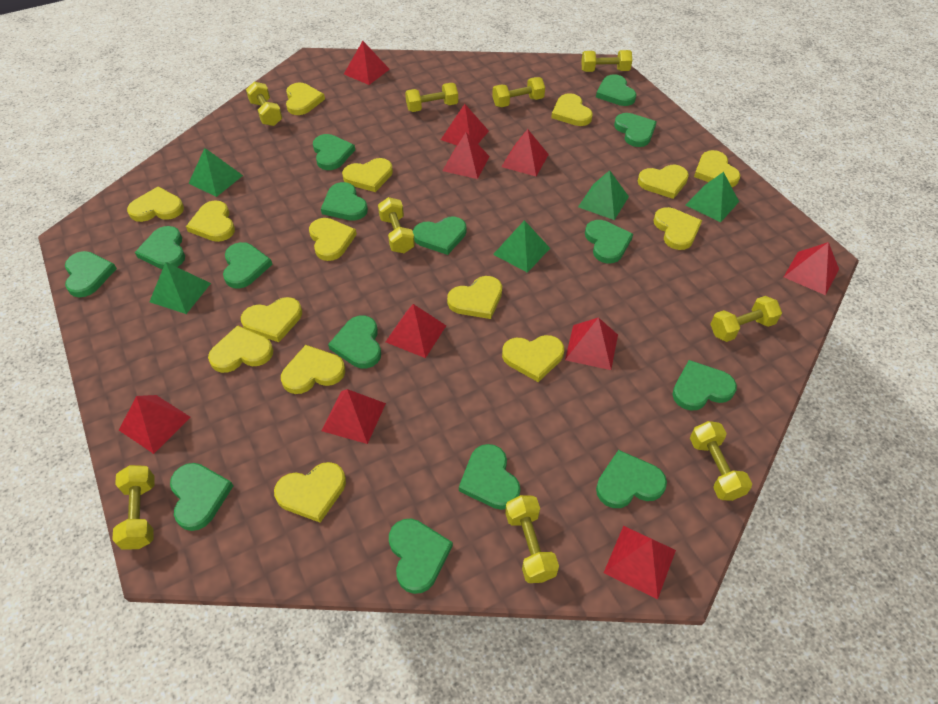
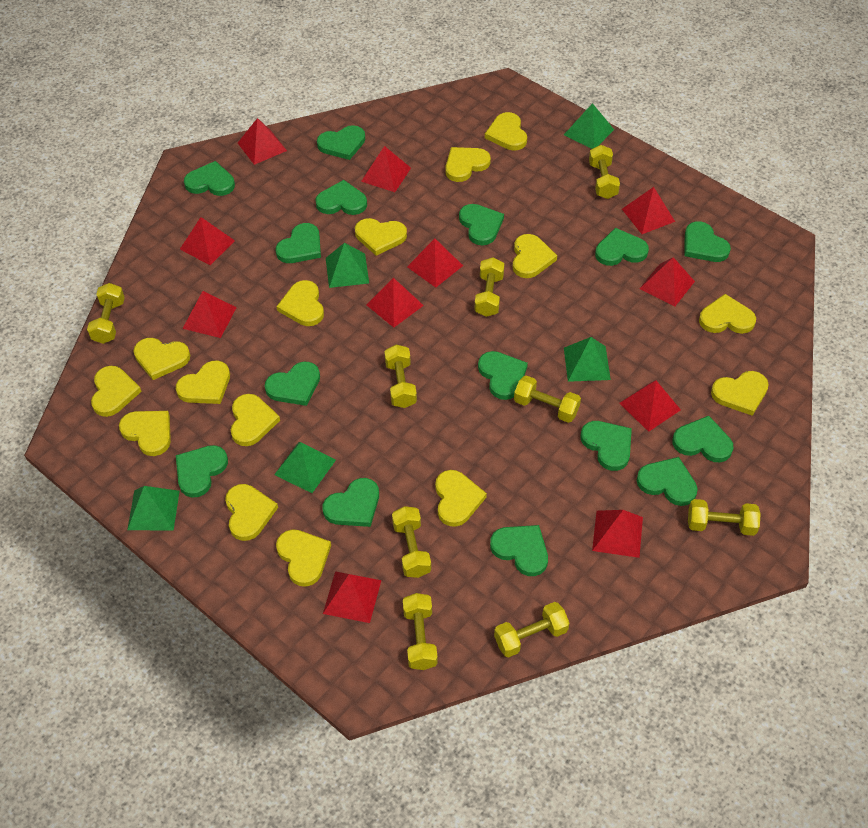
red pyramid: [119,395,191,454] [321,389,386,444] [344,41,390,85] [386,304,446,358] [441,104,489,145] [442,132,490,179] [501,129,549,176] [565,317,618,370] [604,526,676,600] [784,242,839,295] = 10 -> [180,217,235,265] [183,291,237,338] [238,118,287,165] [323,571,381,623] [361,146,411,192] [367,278,424,328] [407,238,463,288] [592,510,643,558] [619,380,681,432] [622,187,675,234] [640,257,695,307] = 11

